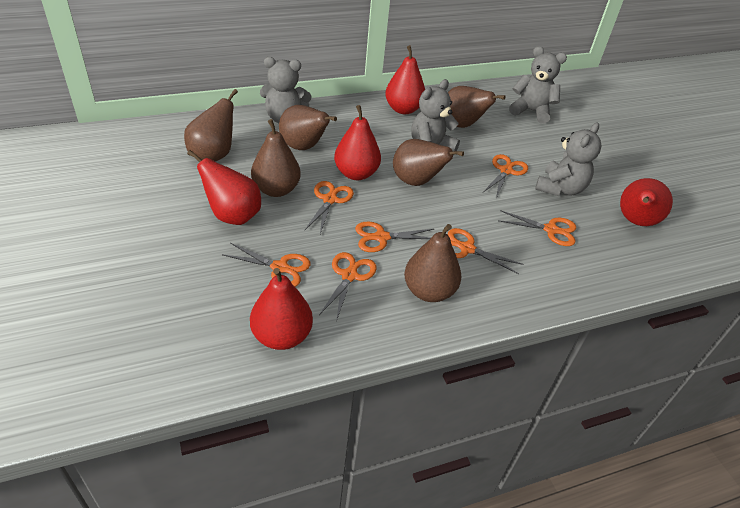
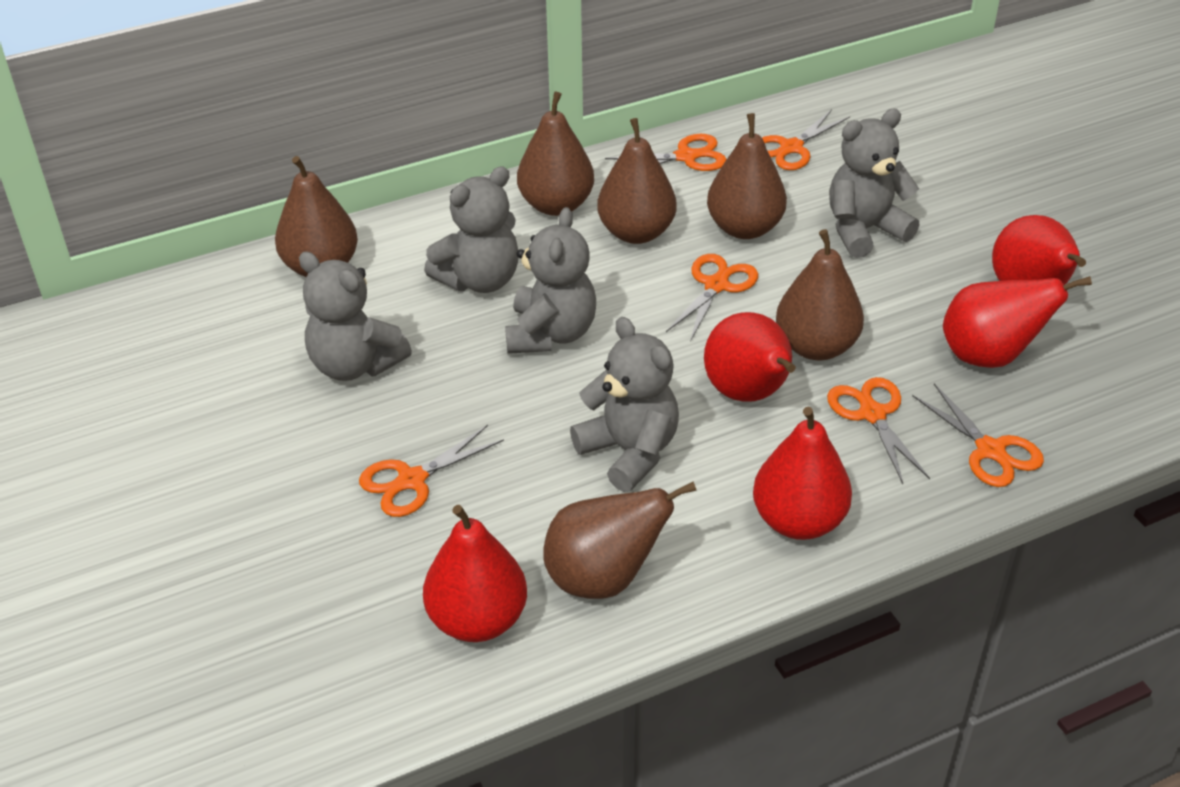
grey teddy bear: [260,57,312,123] [411,79,460,152] [509,46,567,124] [535,122,601,196] = 4 -> [299,252,412,381] [424,166,518,293] [505,207,596,354] [570,317,679,492] [829,109,919,258] = 5
orange scissors: [222,243,311,287] [305,181,354,234] [319,252,377,321] [355,222,434,252] [448,228,523,274] [483,154,528,198] [498,210,576,246] = 7 -> [359,425,504,517] [605,134,727,171] [666,254,758,341] [762,109,850,170] [827,377,930,484] [912,383,1044,487] = 6

